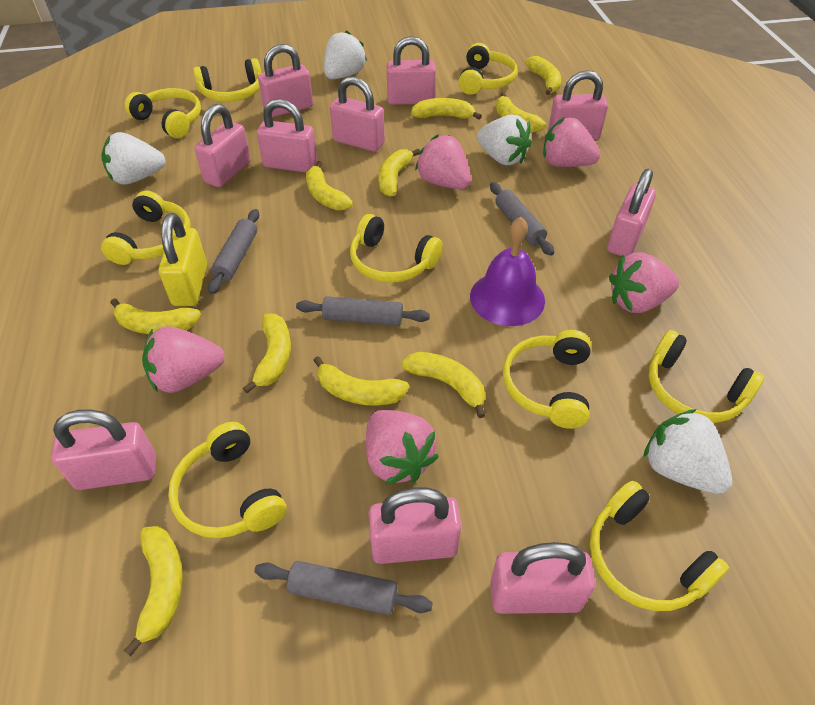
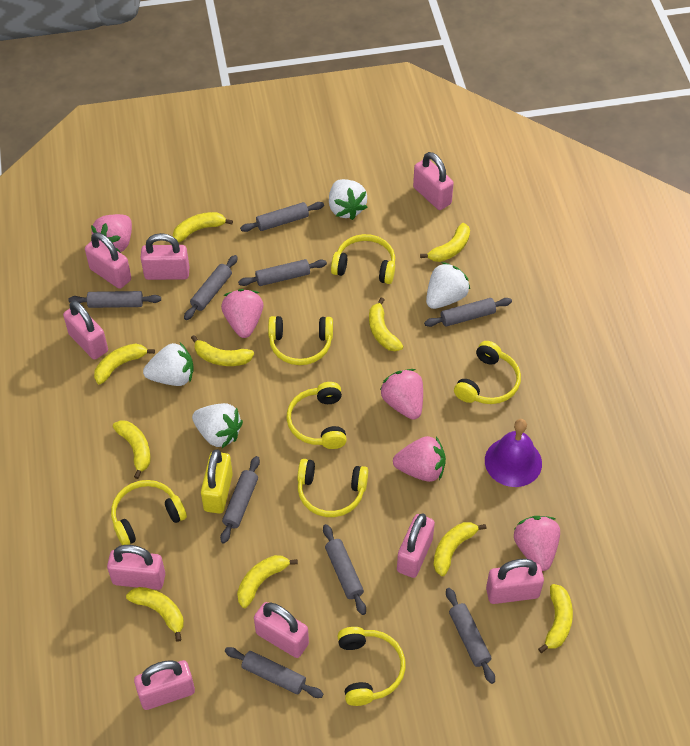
grey rolling pin: [208,209,259,294] [254,561,433,615] [296,296,430,326] [490,182,554,256] = 4 -> [68,291,161,308] [184,255,238,320] [220,456,260,544] [225,647,323,698] [238,259,327,286] [240,202,324,232] [323,524,366,615] [424,298,512,327] [446,588,495,684] = 9
pink padlock: [51,410,156,490] [195,104,251,187] [257,99,317,173] [258,44,313,117] [330,76,385,152] [369,487,461,564] [387,36,436,105] [490,542,595,614] [548,70,608,140] [607,169,656,257] = 10 -> [63,300,108,360] [85,232,131,289] [107,545,165,590] [134,660,195,710] [141,233,189,280] [254,602,309,658] [397,513,435,578] [413,152,454,210] [486,559,544,604] = 9
yellow headphones: [101,191,190,265] [125,88,201,138] [168,422,286,538] [193,58,261,102] [350,214,443,283] [458,43,518,95] [503,330,591,429] [590,481,729,611] [649,330,764,423] = 9 -> [111,480,187,545] [268,316,333,365] [286,382,347,449] [297,459,368,517] [331,234,395,284] [338,627,405,706] [454,341,521,404] = 7

